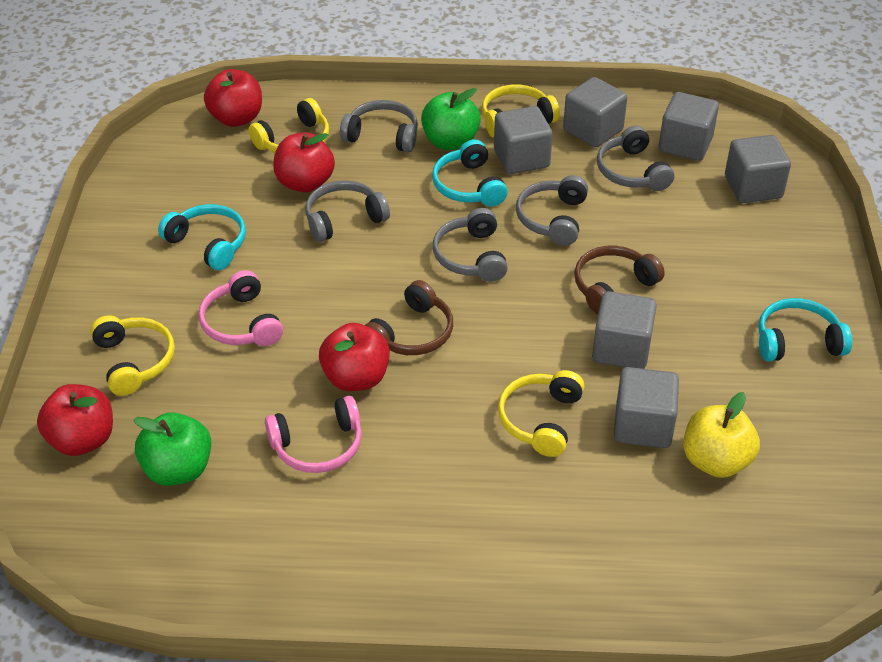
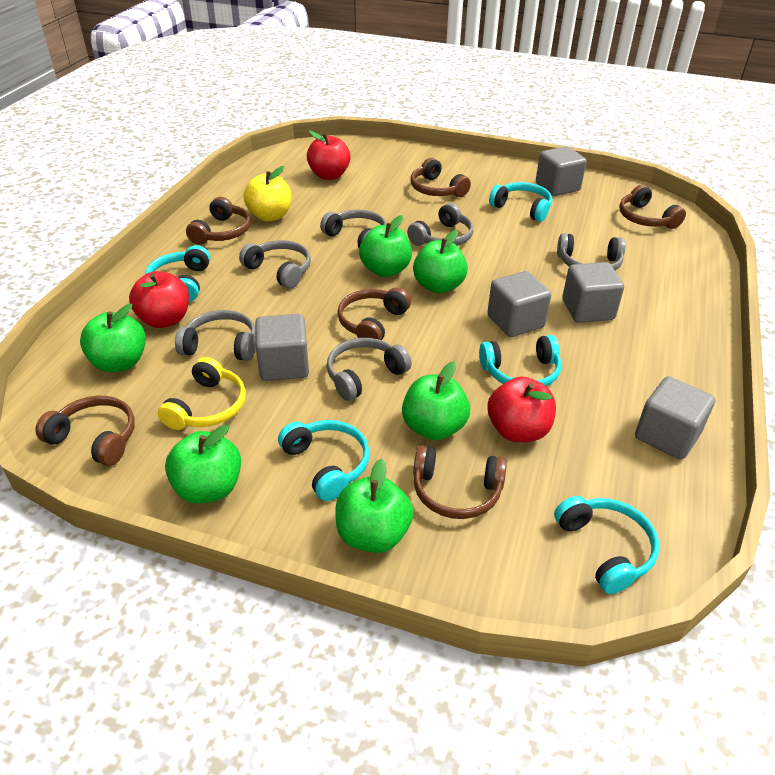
brown headphones: [365,280,453,355] [574,246,665,314] = 2 -> [35,396,135,466] [186,197,251,245] [337,287,411,340] [411,158,471,197] [413,445,507,519] [619,185,686,229] = 6
green apple: [133,412,211,486] [421,88,481,150] = 2 -> [80,304,146,372] [165,425,241,504] [335,459,413,553] [359,215,412,277] [402,361,470,440] [413,230,468,294] = 6
grey cube: [494,106,553,174] [563,77,627,147] [592,291,657,369] [614,367,679,448] [659,92,719,161] [725,135,791,203] = 6 -> [255,314,309,381] [487,271,551,337] [536,146,587,196] [562,262,624,323] [635,376,715,460] = 5
grey headphones: [305,180,390,242] [340,100,418,152] [433,208,508,282] [516,175,588,246] [597,125,674,191] = 5 -> [175,310,256,361] [239,240,311,289] [320,210,387,248] [327,338,412,401] [407,203,473,246] [557,233,625,270] = 6
pink headphones: [198,270,283,346] [265,396,362,473] = 2 -> none = 0
red apple: [37,384,113,456] [204,69,262,127] [273,132,335,193] [319,323,390,391] = 4 -> [129,271,189,328] [307,131,351,180] [488,377,556,442] = 3
turquoise headphones: [158,204,246,270] [432,139,508,206] [758,298,852,362] = 3 -> [145,245,210,302] [278,420,370,501] [479,335,561,386] [489,182,552,222] [554,496,659,594] = 5
yellow headphones: [90,315,175,396] [249,98,329,153] [482,85,560,138] [498,370,585,457] = 4 -> [158,357,246,430] = 1

